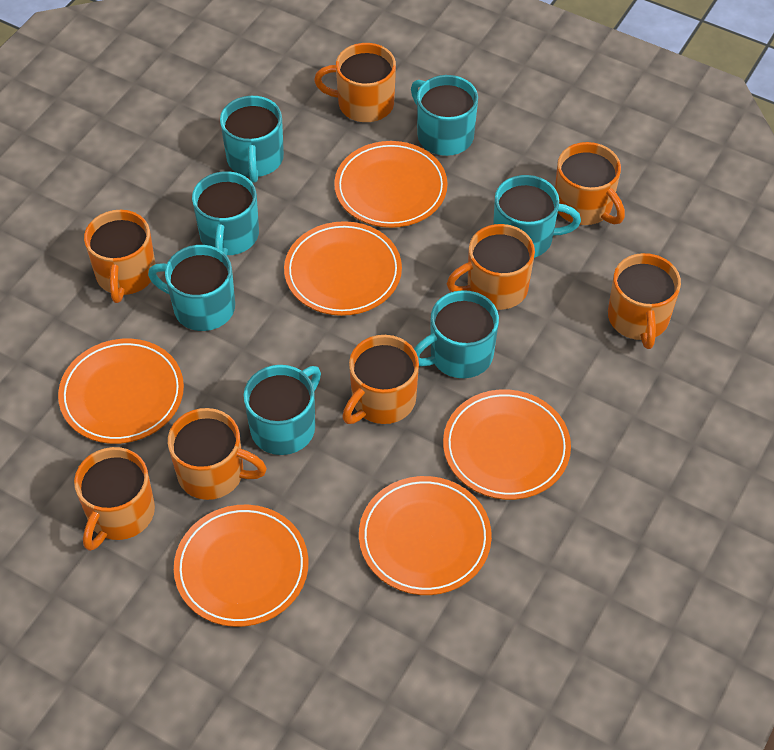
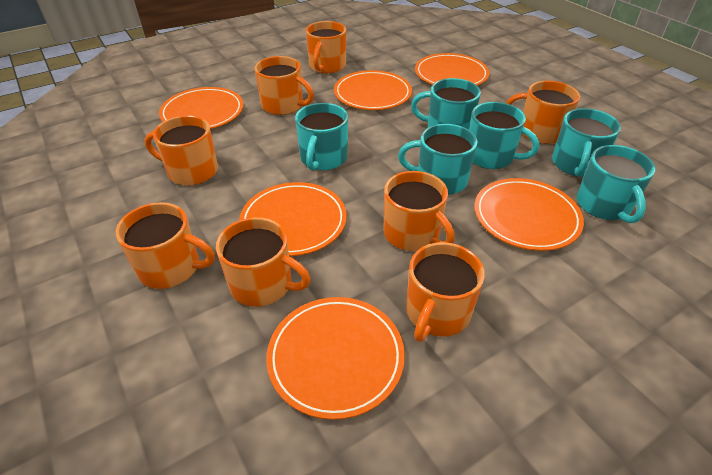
turquoise mug: [148,245,235,331] [192,171,259,255] [220,96,284,183] [244,365,321,455] [411,75,478,156] [414,290,499,378] [493,175,581,258] = 7 -> [295,103,348,171] [398,124,478,195] [411,78,481,130] [469,102,539,169] [552,108,621,177] [577,145,655,223] = 6

